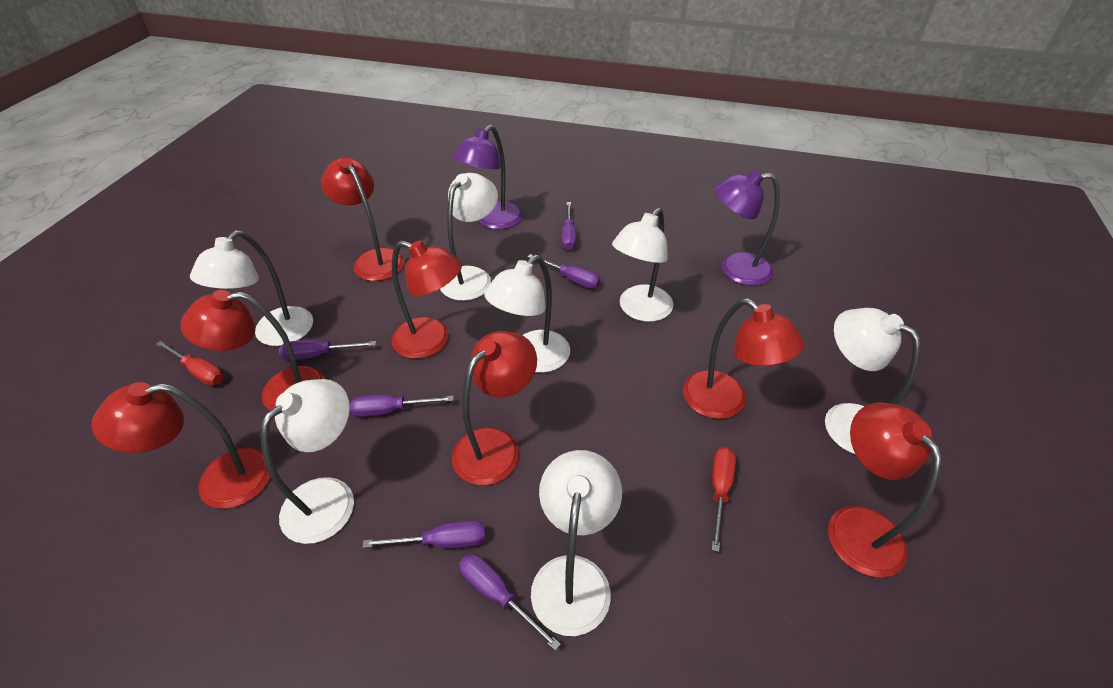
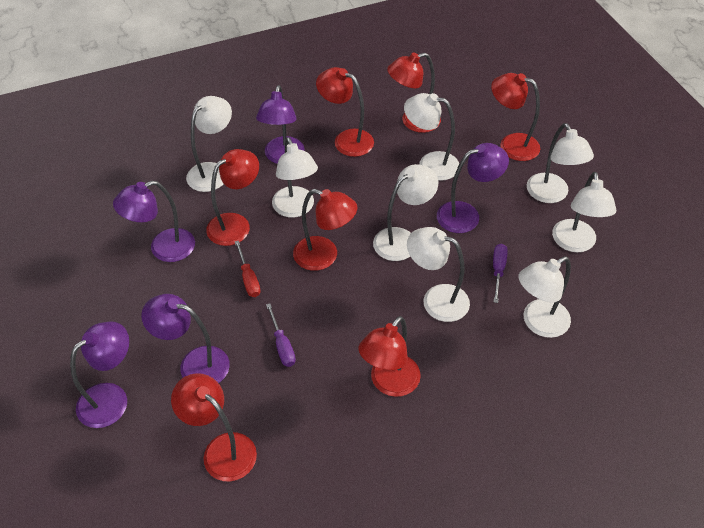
purple lamp: [453,125,523,229] [714,170,780,286] = 2 -> [70,321,129,428] [113,181,195,262] [141,294,230,383] [256,85,304,164] [437,143,509,233] = 5
purple screwdriver: [279,340,376,360] [350,395,454,417] [363,520,486,548] [459,554,561,651] [528,254,601,288] [562,202,576,250] = 6 -> [266,304,296,367] [493,244,508,303] = 2
red screwdriver: [156,341,224,386] [711,447,736,552] = 2 -> [235,241,260,297] = 1
white lamp: [190,230,313,346] [260,379,354,544] [440,173,498,301] [484,255,570,373] [531,450,622,636] [612,208,674,322] [825,308,921,454] = 7 -> [186,96,232,192] [272,137,318,218] [373,164,438,261] [404,93,459,181] [407,227,470,322] [519,256,571,338] [527,123,594,203] [552,172,616,252] = 8

